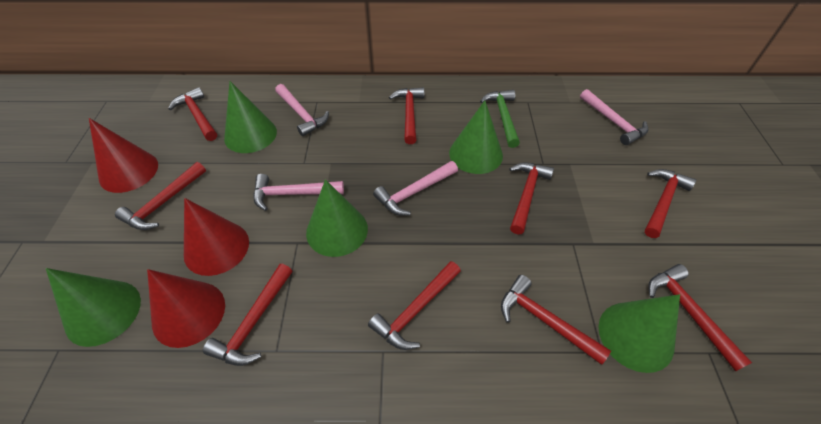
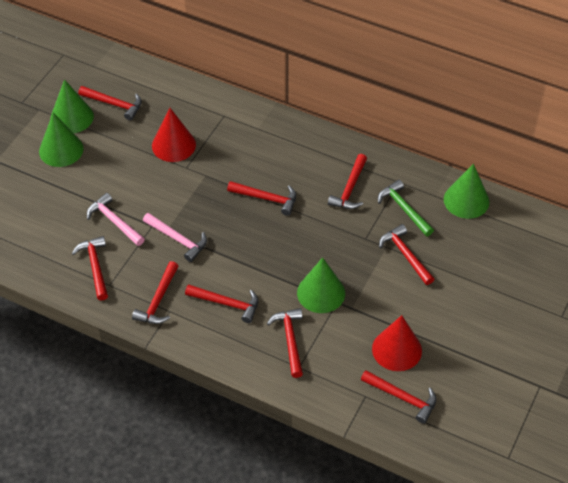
green cone: [46,268,141,347] [224,81,277,153] [306,179,368,257] [449,101,503,174] [599,294,680,373] = 5 -> [39,112,84,167] [50,79,94,133] [297,257,345,313] [444,163,489,219] = 4
pink hammer: [253,174,344,211] [275,84,329,136] [373,161,458,216] [580,89,648,145] = 4 -> [87,193,145,246] [143,213,207,262] = 2
red cone: [89,118,158,193] [147,269,225,348] [184,198,249,276] = 3 -> [152,108,196,162] [372,315,422,371] = 2

